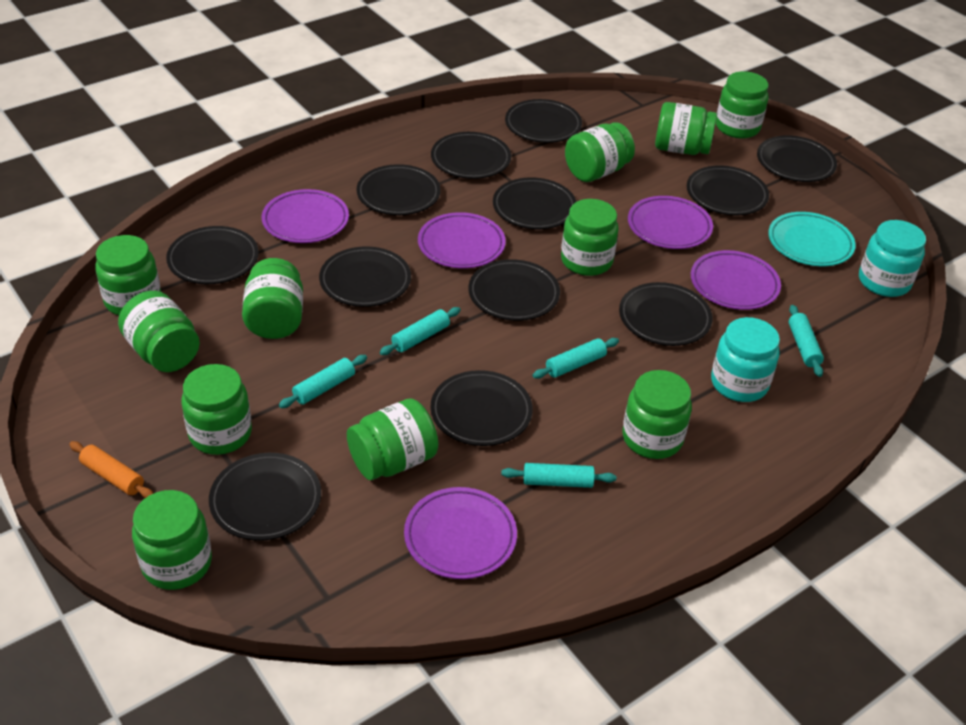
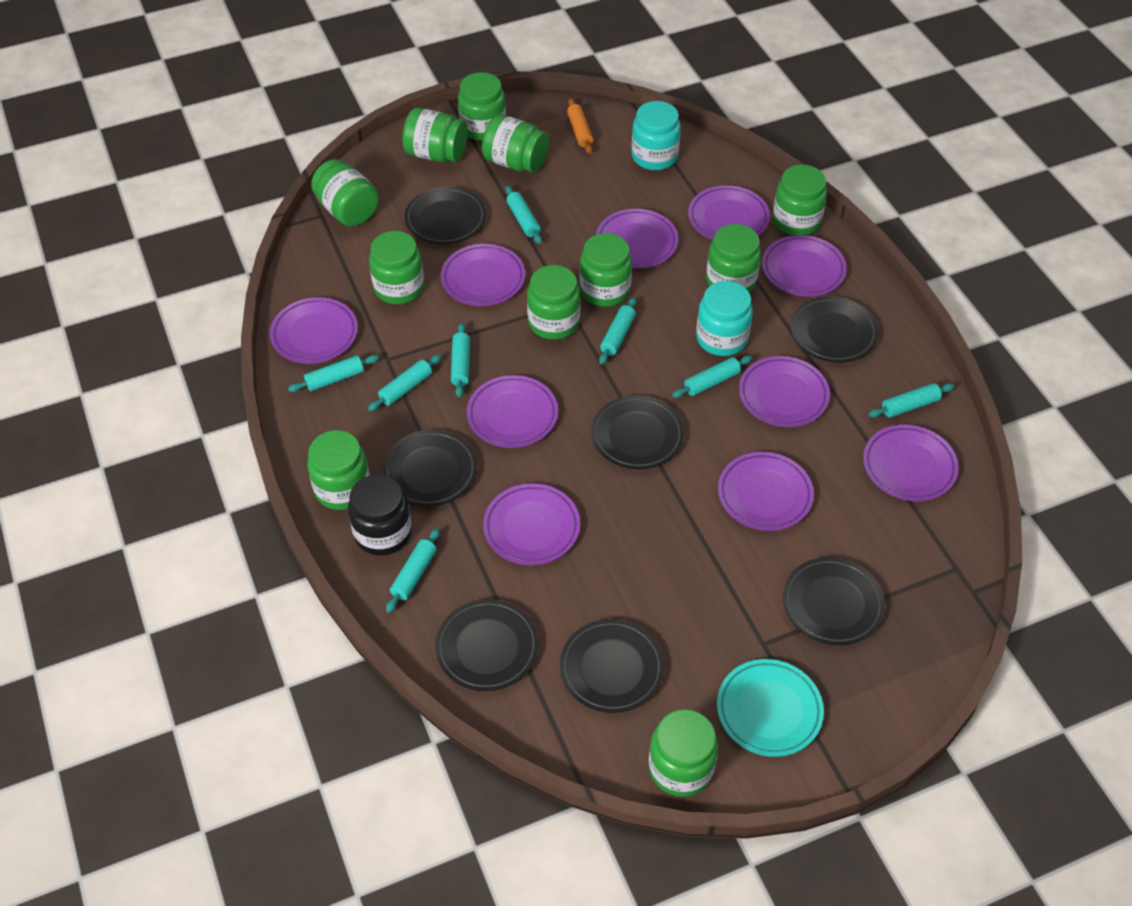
black jar: none = 0 -> [348,474,412,556] = 1
black plate: [166,226,259,284] [209,453,321,541] [319,246,411,307] [356,164,441,215] [430,370,533,446] [431,132,511,179] [468,259,560,321] [493,178,576,229] [505,99,582,143] [619,282,713,346] [687,165,769,215] [757,135,837,182] = 12 -> [383,430,477,507] [404,186,486,244] [435,599,539,691] [560,619,664,713] [591,395,684,469] [783,557,885,645] [790,296,879,363] = 7
purple plate: [262,189,349,243] [404,487,517,579] [418,212,506,268] [628,196,713,249] [691,250,781,310] = 5 -> [270,297,358,364] [441,244,525,306] [467,375,558,448] [483,483,580,565] [596,209,679,268] [688,185,770,240] [718,452,814,531] [739,356,830,427] [762,235,847,297] [863,425,959,501] = 10
turquoise rolling pin: [279,355,367,408] [380,307,461,355] [501,463,616,488] [533,338,619,379] [789,305,824,377] = 5 -> [288,355,379,392] [368,355,441,411] [386,528,440,613] [451,323,470,397] [505,186,542,244] [599,297,637,364] [672,356,752,398] [869,383,955,418] = 8

